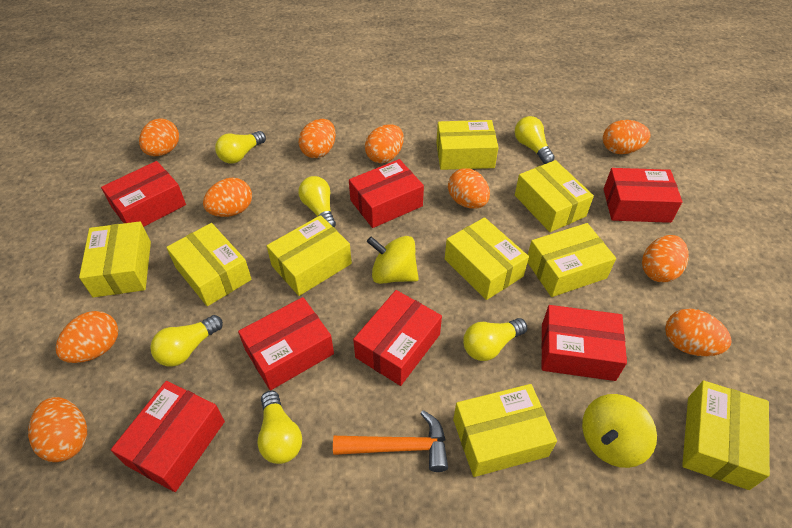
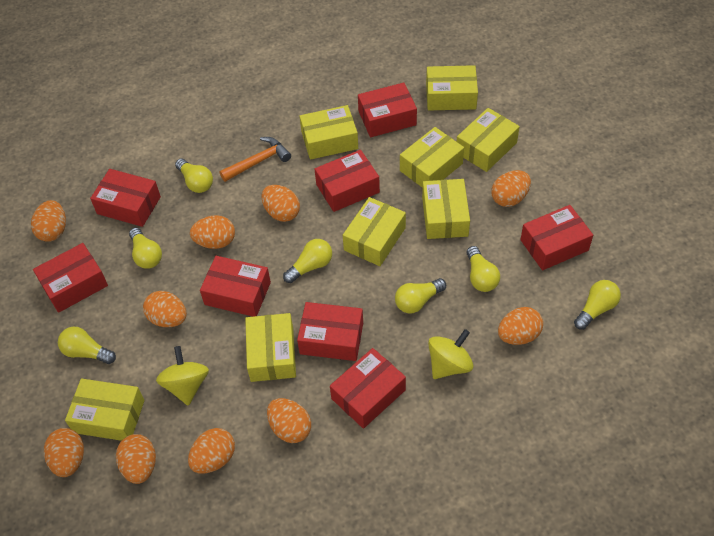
red box: [101,161,186,227] [111,381,225,492] [238,297,334,390] [349,159,424,228] [353,290,442,386] [541,305,627,381] [604,168,683,223] = 7 -> [33,243,108,313] [90,169,161,227] [200,256,271,317] [297,302,363,361] [315,150,380,212] [330,348,406,429] [358,83,417,137] [520,205,593,270] = 8
yellow box: [79,221,151,298] [166,223,252,306] [267,215,352,296] [436,120,498,170] [445,217,529,300] [453,384,557,477] [515,160,594,232] [528,223,616,297] [682,380,770,490] = 9 -> [65,379,144,441] [245,313,296,382] [300,105,358,160] [343,197,406,266] [400,127,464,188] [422,179,470,239] [426,65,478,110] [457,108,520,172] = 8
yellow light bulb: [150,315,223,367] [215,131,266,164] [257,391,302,464] [299,176,336,227] [463,318,527,361] [515,116,555,164] = 6 -> [58,327,116,364] [129,228,162,269] [175,159,213,193] [283,239,332,283] [395,278,446,314] [466,246,500,292] [574,280,621,330] = 7

